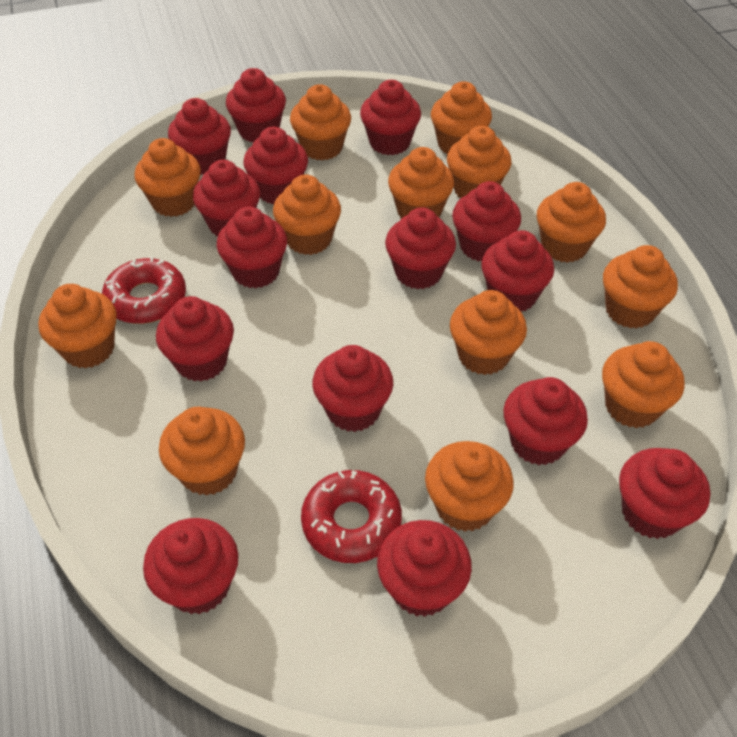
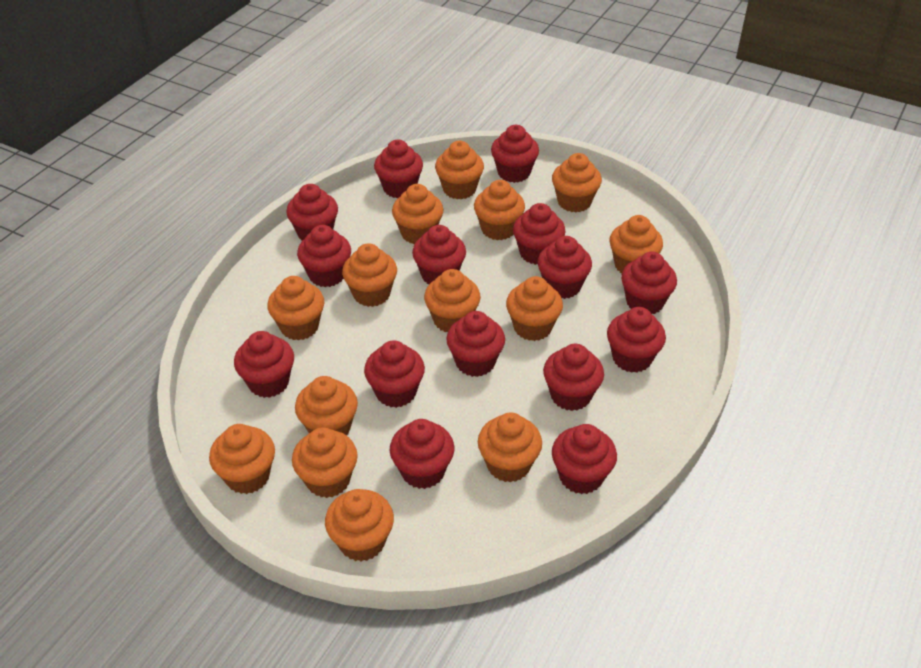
orange cupcake: [38,284,117,369] [135,138,201,217] [159,407,245,496] [273,175,341,255] [290,84,351,160] [388,147,454,219] [425,441,514,532] [431,81,492,155] [447,126,511,198] [450,290,527,375] [537,182,606,263] [602,341,685,428] [603,245,678,329] = 13 -> [209,424,275,494] [267,276,324,340] [292,427,358,498] [295,376,358,435] [325,489,394,562] [342,243,397,307] [392,184,444,244] [424,269,481,332] [435,141,484,200] [474,180,525,240] [478,412,542,483] [506,276,563,341] [552,153,602,213] [609,215,663,273] = 14
red donut: [102,257,186,324] [301,470,402,563] = 2 -> none = 0

